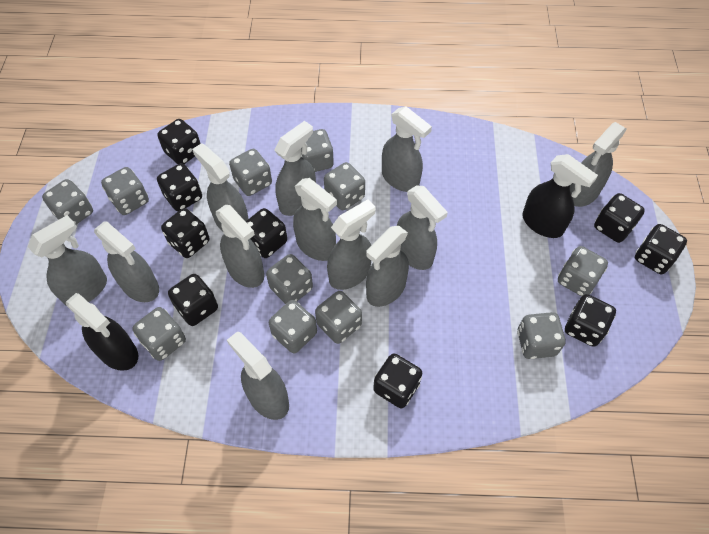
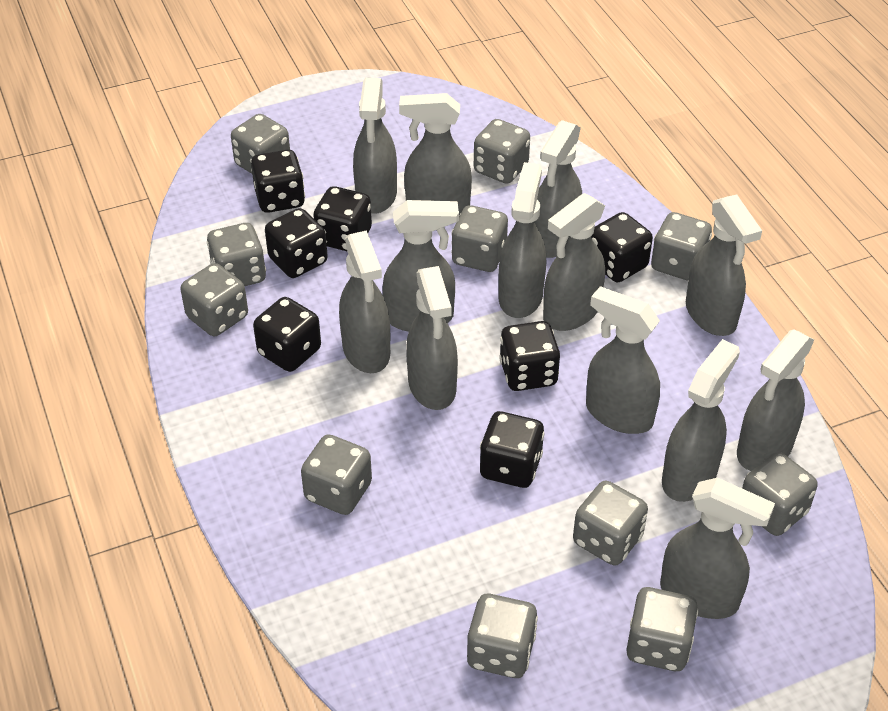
black dice: [157,119,201,164] [157,163,202,211] [161,208,209,258] [168,274,218,326] [246,208,287,258] [373,353,422,408] [565,294,616,347] [594,193,645,243] [635,224,687,274] = 9 -> [251,150,305,213] [253,297,321,372] [265,208,328,278] [313,186,372,252] [480,411,545,488] [499,321,560,391] [591,212,653,282] = 7
black spray bottle: [66,293,138,371] [522,154,598,238] = 2 -> none = 0
grey spray bottle: [28,215,107,305] [94,222,159,302] [192,143,248,231] [216,205,264,288] [227,332,289,420] [274,121,316,216] [293,178,337,261] [327,199,376,290] [366,226,409,307] [382,106,432,192] [397,185,448,270] [570,122,627,207] = 12 -> [339,230,390,373] [353,78,397,214] [382,200,459,332] [399,93,472,216] [406,266,458,410] [498,162,546,318] [535,120,582,258] [543,193,605,331] [586,286,660,434] [660,478,775,619] [662,339,740,502] [686,195,762,336] [737,329,814,471] = 13

